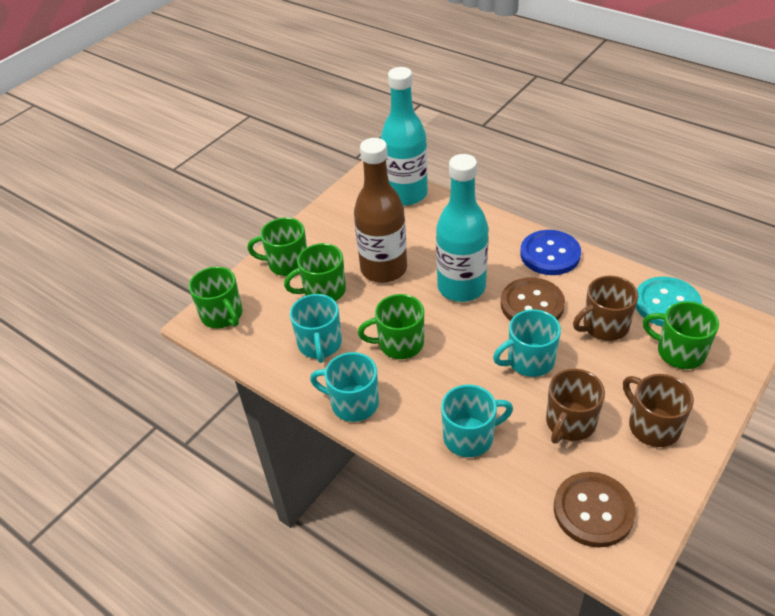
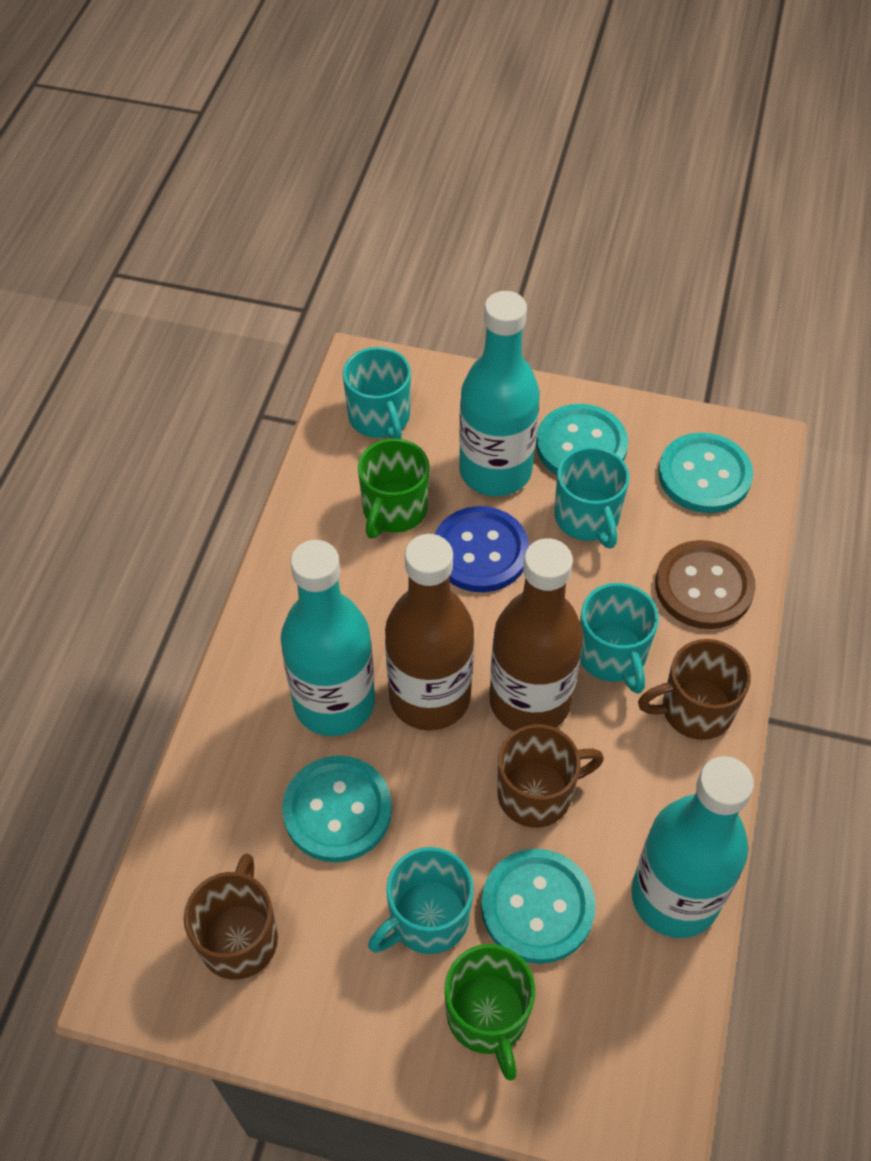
brown bottle: [354,138,407,283] = 1 -> [385,534,474,731] [490,538,583,731] = 2
brown button: [501,277,565,321] [554,472,636,547] = 2 -> [655,540,756,629] = 1
green mug: [189,267,243,328] [247,217,307,276] [284,243,346,301] [358,294,424,359] [643,301,719,369] = 5 -> [358,438,429,539] [444,944,535,1081] = 2
turquoise bottle: [381,67,428,206] [436,154,489,302] = 2 -> [281,540,375,736] [459,291,540,496] [631,756,754,938] = 3
turquoise button: [636,277,702,327] = 1 -> [282,756,392,862] [481,849,595,964] [536,404,628,475] [658,433,753,513] = 4

